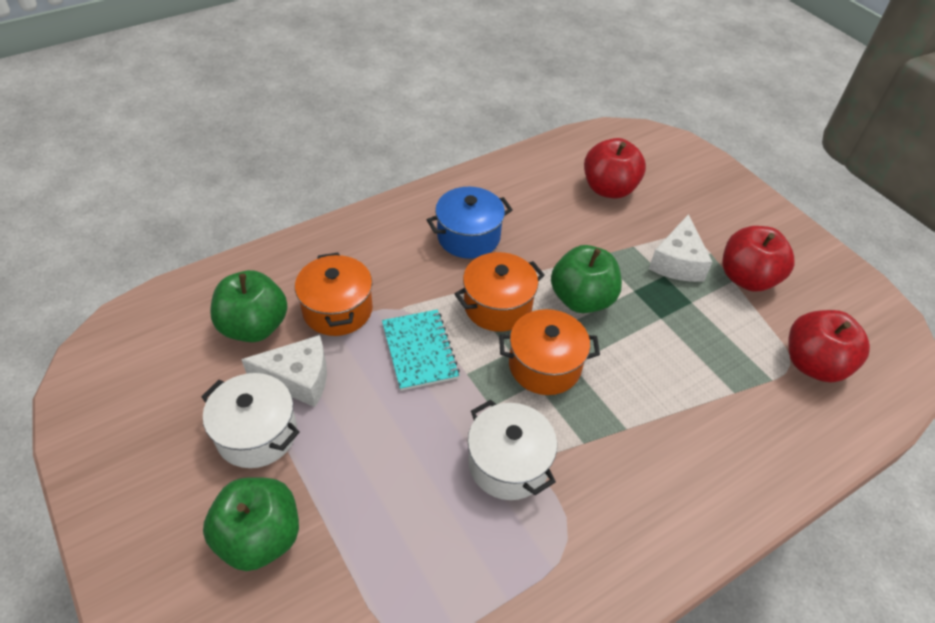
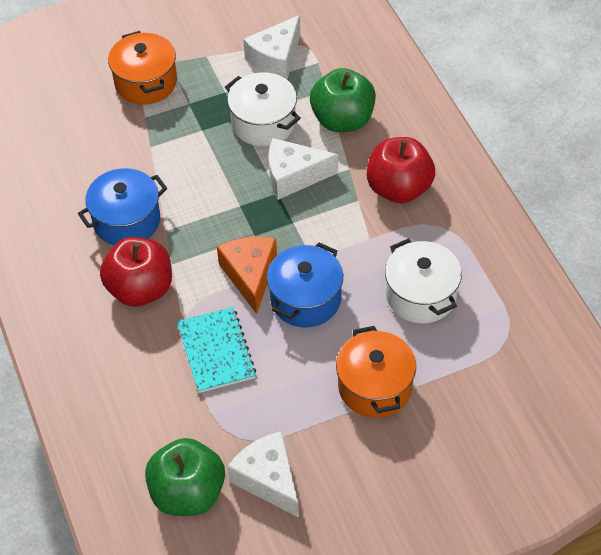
blue pot: [427,187,512,259] = 1 -> [78,168,167,245] [267,242,343,327] = 2
green apple: [203,477,299,571] [210,270,288,342] [551,245,622,313] = 3 -> [145,438,225,516] [310,68,376,132] = 2
orange cheese: none = 0 -> [217,237,277,314] = 1
orange pot: [295,253,373,336] [455,252,545,332] [499,309,600,395] = 3 -> [108,31,177,104] [336,326,416,418] = 2
red apple: [584,138,646,199] [722,226,795,292] [789,310,870,382] = 3 -> [100,237,172,307] [367,137,435,203] = 2
white cheese: [241,335,327,407] [649,214,712,282] = 2 -> [227,431,299,518] [243,15,301,79] [268,138,338,200] = 3

